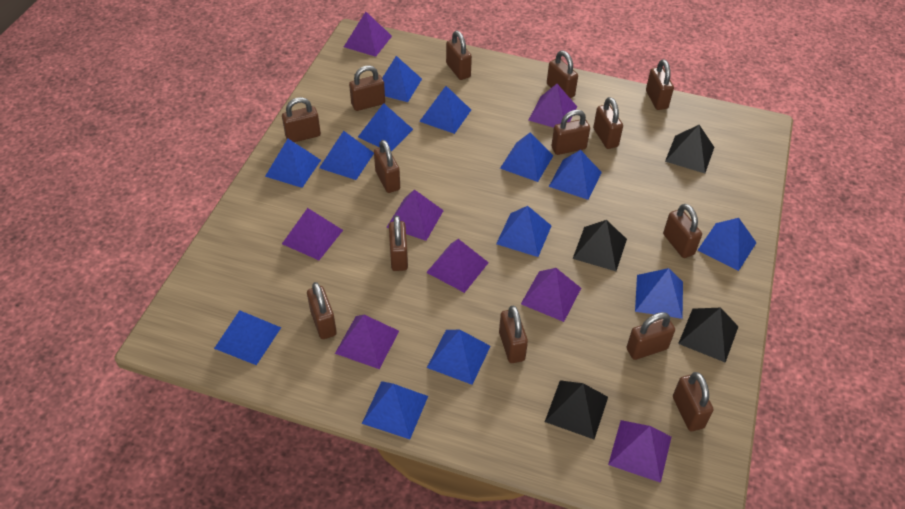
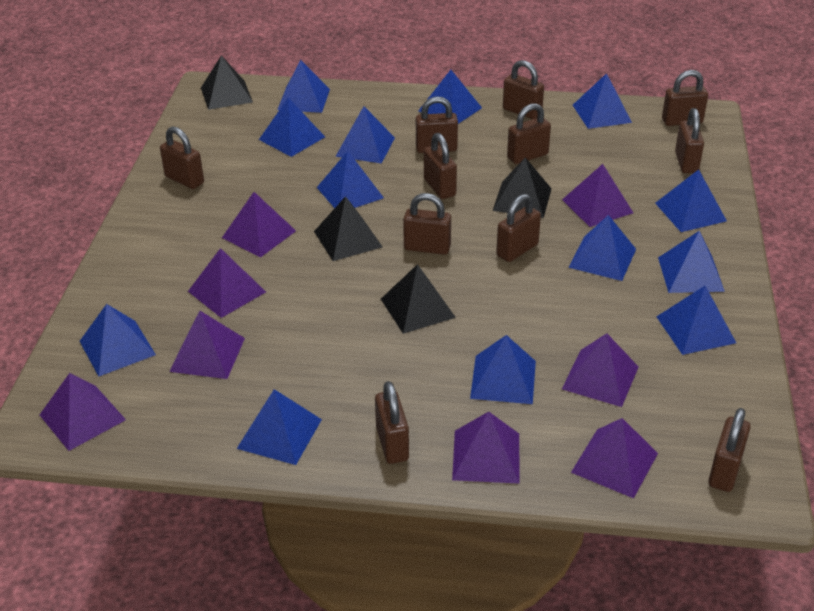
brown padlock: [282,97,321,142] [307,282,337,339] [349,65,385,111] [374,140,400,193] [389,215,408,271] [446,31,472,80] [499,305,528,363] [547,51,578,98] [551,110,590,155] [593,97,623,149] [627,312,675,360] [646,59,674,110] [663,204,702,258] [673,372,714,431] = 14 -> [160,126,204,189] [375,381,409,464] [403,193,451,255] [416,96,458,153] [424,133,457,199] [496,194,541,262] [503,60,544,119] [507,103,551,164] [662,70,708,126] [675,108,704,173] [708,408,751,492] = 11

